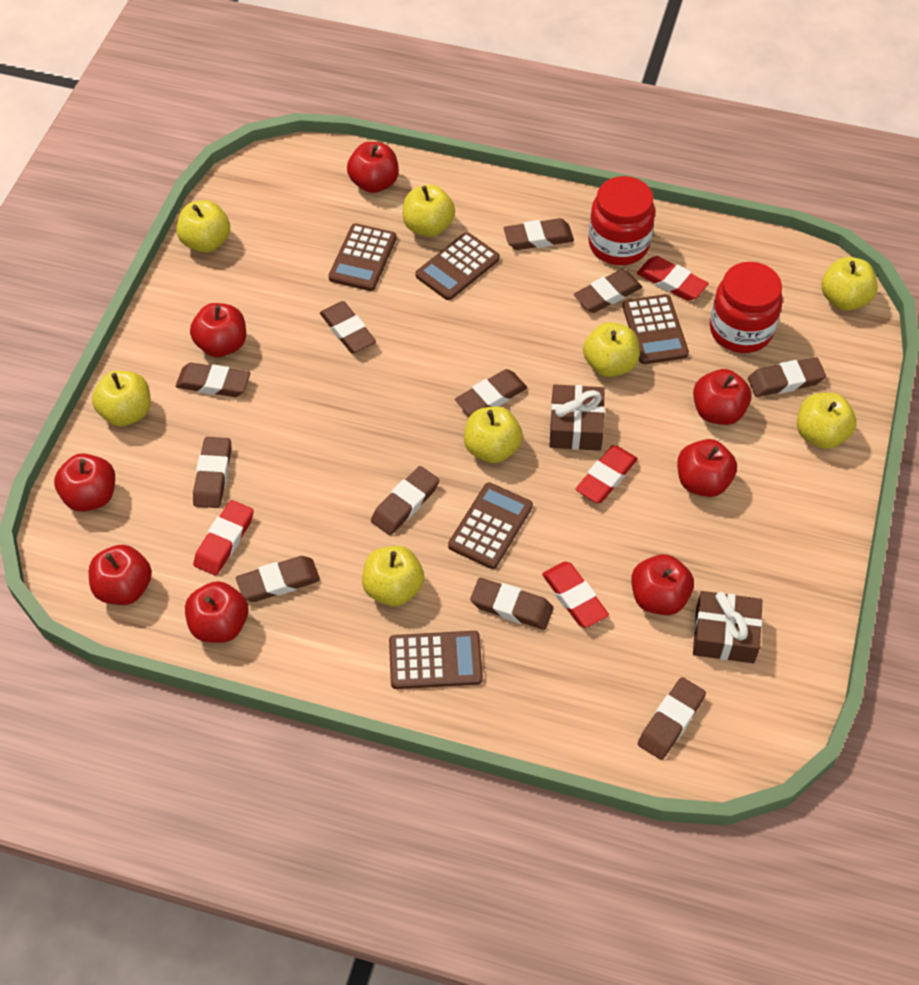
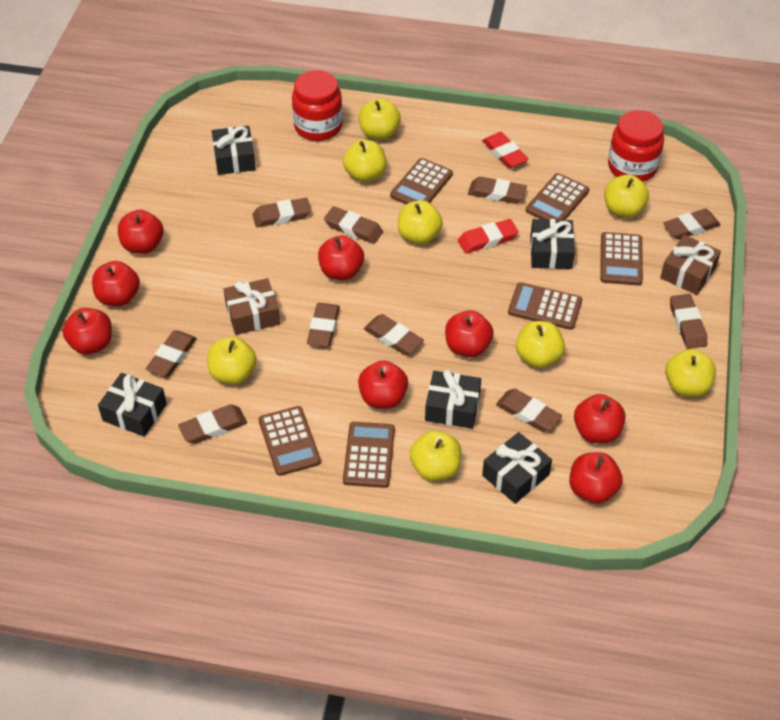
black gift: none = 0 -> [98,373,167,437] [212,126,256,175] [425,370,481,429] [482,432,552,504] [530,219,575,269] = 5
brown calculator: [329,223,397,291] [389,631,483,689] [416,232,500,300] [448,482,533,569] [623,294,689,364] = 5 -> [259,406,321,476] [343,422,395,488] [390,158,453,204] [508,282,582,330] [526,173,589,220] [600,232,643,286] = 6
brown eraser: [176,363,250,397] [193,437,231,508] [236,556,320,602] [320,301,376,353] [371,466,439,535] [455,369,527,416] [470,578,554,630] [504,218,574,250] [574,269,642,313] [638,677,706,760] [748,357,826,397] = 11 -> [146,331,197,377] [178,404,247,444] [252,198,311,227] [307,303,340,347] [324,206,383,244] [364,314,424,355] [468,177,527,204] [496,389,562,432] [663,208,720,240] [670,294,707,349] = 10
red eraser: [193,500,254,575] [542,562,609,628] [575,445,638,503] [637,256,709,301] = 4 -> [458,219,518,253] [482,132,529,168] = 2

